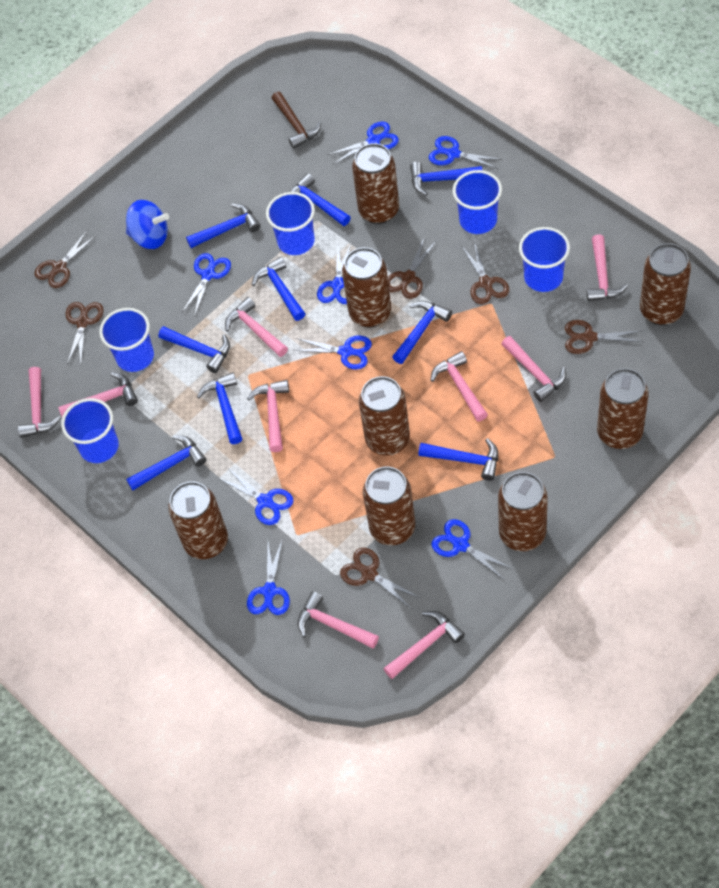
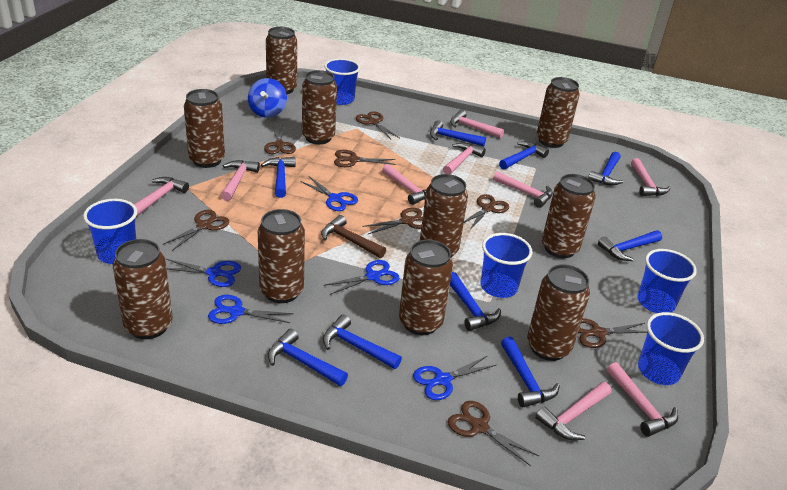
blue scissors: [182,253,231,317] [218,467,294,525] [247,538,290,615] [293,336,372,370] [317,244,351,304] [328,122,399,164] [429,136,503,169] [431,519,513,579] = 8 -> [166,259,241,287] [208,295,293,324] [300,176,358,211] [323,260,399,295] [413,355,496,400] = 5
brown can: [168,481,228,559] [342,247,391,328] [352,143,399,224] [359,376,410,456] [363,467,415,545] [498,472,548,551] [597,368,649,449] [640,243,691,325] = 8 -> [113,239,173,339] [184,89,225,168] [258,209,305,303] [266,27,297,94] [302,70,337,144] [399,240,453,335] [420,174,468,258] [527,264,590,361] [537,77,580,148] [542,174,596,258] = 10
brown scissors: [35,231,97,288] [66,302,104,365] [340,548,420,609] [388,236,437,299] [461,241,509,304] [565,320,644,354] = 6 -> [162,210,229,251] [264,124,296,154] [334,150,396,167] [355,111,400,139] [362,208,423,234] [448,401,539,466] [464,194,509,230] [578,318,647,348] = 8

